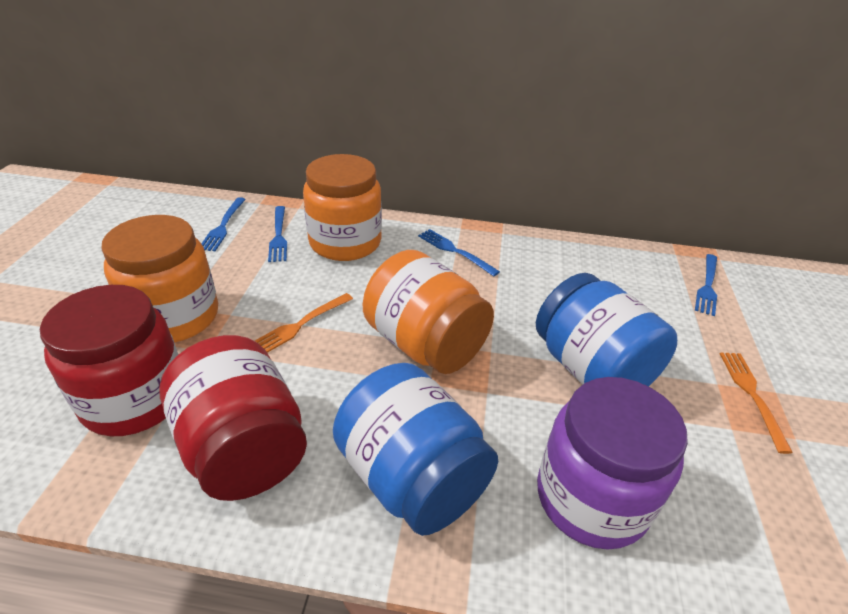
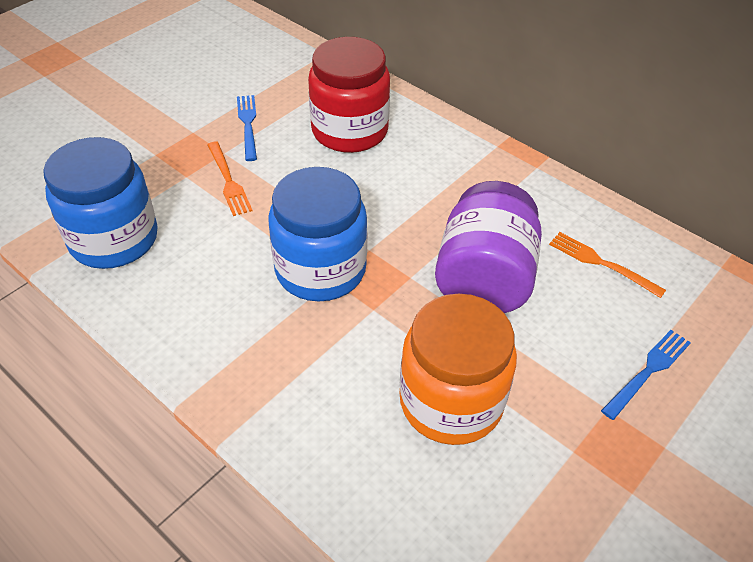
blue fork: [201,197,246,251] [268,206,287,262] [418,229,500,277] [695,254,717,316] = 4 -> [237,95,257,161] [601,330,691,420] = 2
orange jar: [101,215,218,343] [303,154,382,261] [363,250,494,374] = 3 -> [400,294,517,445] = 1
red jar: [40,285,179,436] [159,335,307,501] = 2 -> [308,37,390,153] = 1

